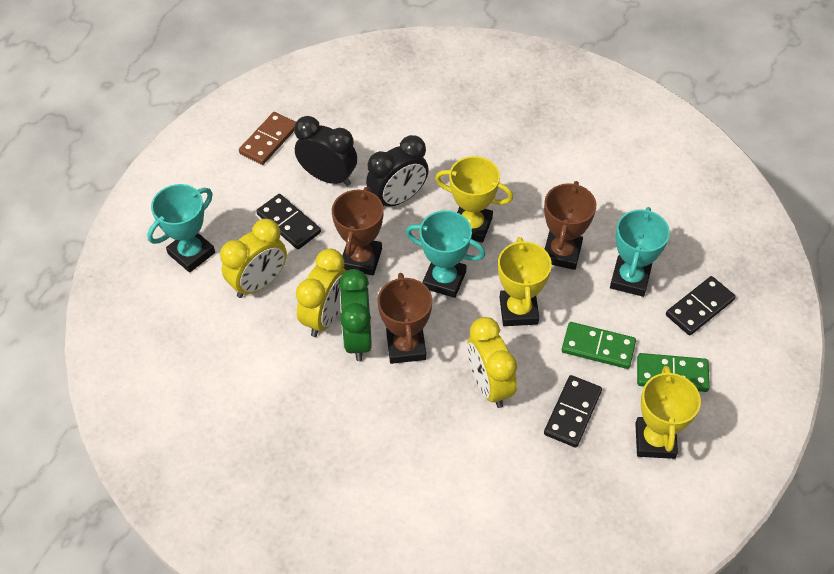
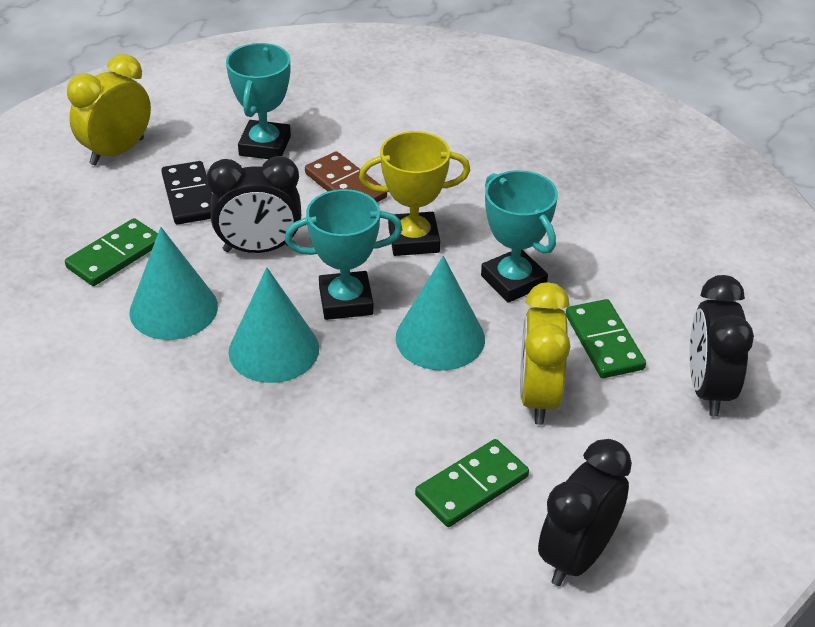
black clock: [294,116,357,186] [366,135,429,206] = 2 -> [206,156,301,253] [538,439,632,586] [690,275,754,416] = 3
black domino: [256,194,321,249] [544,375,602,448] [666,276,736,336] = 3 -> [161,161,212,224] = 1
brown trophy: [332,187,383,275] [378,273,432,364] [544,181,597,270] = 3 -> none = 0
green clock: [339,269,372,361] = 1 -> none = 0
green domino: [562,322,636,369] [637,353,710,392] = 2 -> [65,218,158,286] [415,439,529,527] [566,299,646,378] = 3
turquoise cone: none = 0 -> [129,227,218,340] [228,267,319,383] [396,256,485,371] = 3
yellow clock: [220,219,287,298] [296,249,346,337] [467,317,517,408] = 3 -> [67,54,151,166] [520,282,570,425] = 2
yellow trophy: [435,156,513,243] [498,237,552,326] [635,366,701,459] = 3 -> [359,131,470,256] = 1

